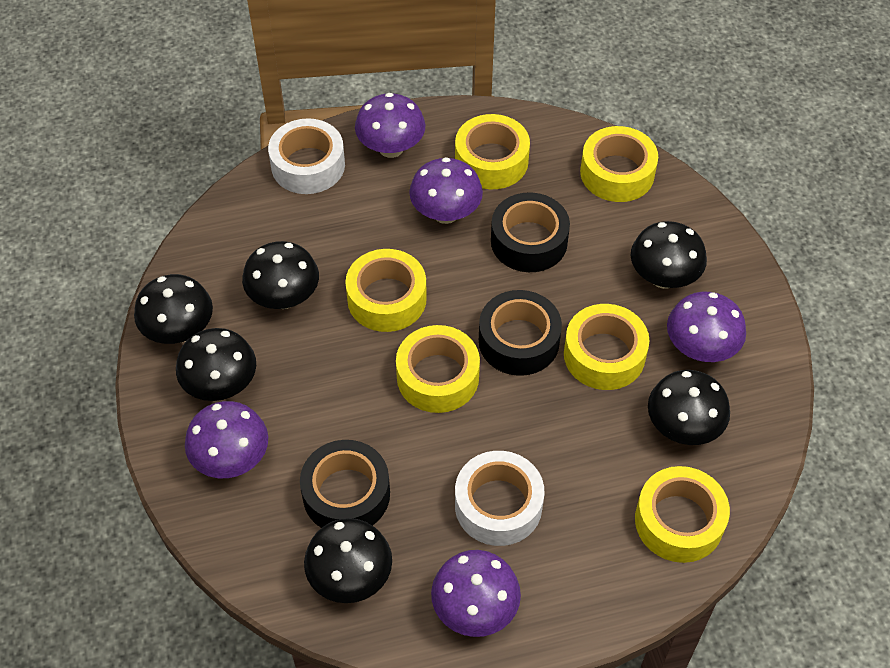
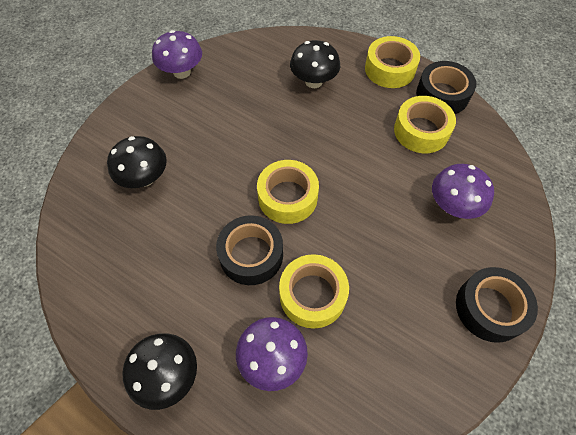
black mushroom: [134,274,213,344] [176,328,256,401] [242,241,319,309] [304,518,392,603] [631,221,707,289] [648,370,730,445] = 6 -> [107,136,167,188] [122,334,197,410] [290,40,340,88] = 3
purple mushroom: [185,401,268,478] [355,93,426,158] [409,157,483,224] [431,550,521,637] [667,292,746,362] = 5 -> [152,30,202,79] [236,317,308,391] [432,164,494,219] = 3
white tape: [268,118,345,194] [455,451,544,546] = 2 -> none = 0
yellow tape: [345,249,427,332] [396,325,480,413] [455,114,530,189] [564,304,649,390] [580,126,658,202] [635,466,730,563] = 6 -> [257,160,319,224] [279,254,349,329] [365,36,420,88] [394,96,456,153] = 4

